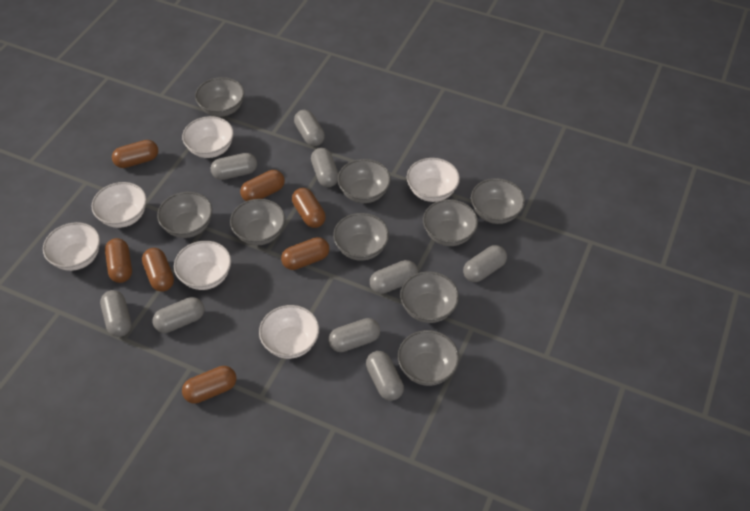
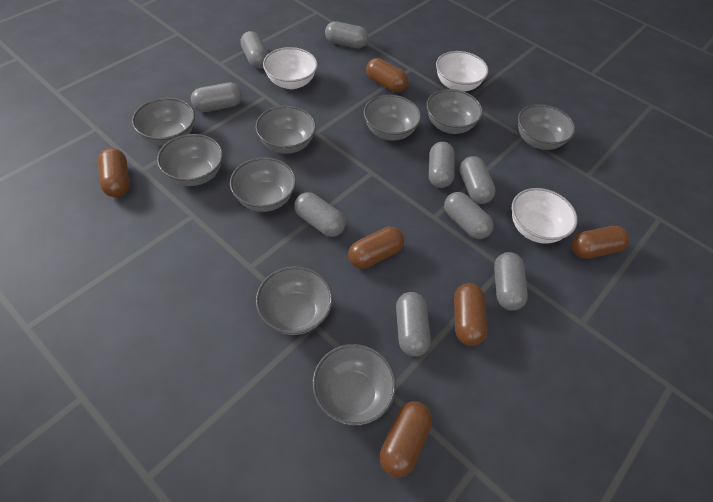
brown capsule: [105,238,132,283] [112,140,158,168] [142,248,174,292] [182,366,237,404] [240,170,285,201] [281,237,329,270] [292,188,326,228] = 7 -> [98,148,130,197] [348,227,404,269] [366,58,408,92] [380,401,432,477] [454,283,487,346] [572,226,630,259] = 6
white bowl: [43,222,100,271] [92,182,147,228] [174,241,231,290] [182,116,234,158] [259,305,319,359] [407,158,460,202] = 6 -> [263,47,318,89] [436,51,488,91] [512,188,577,244] = 3

